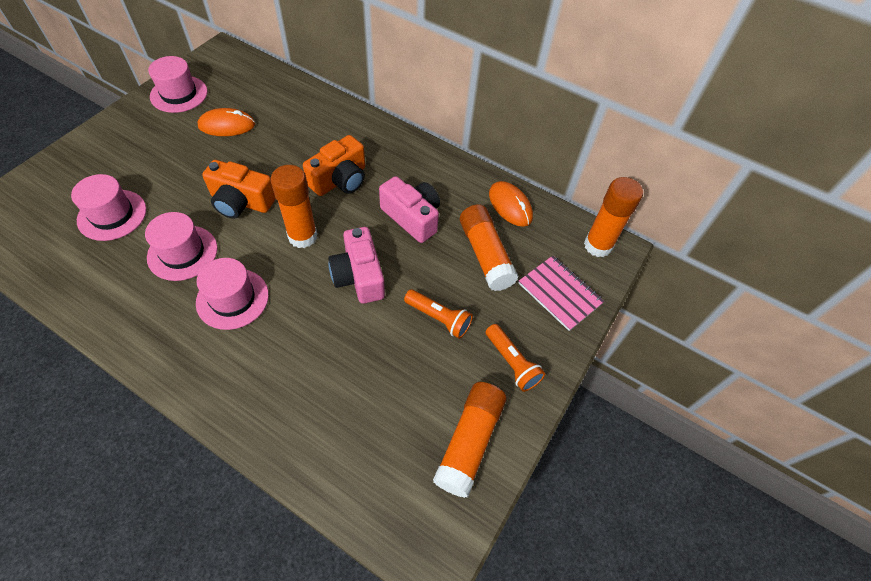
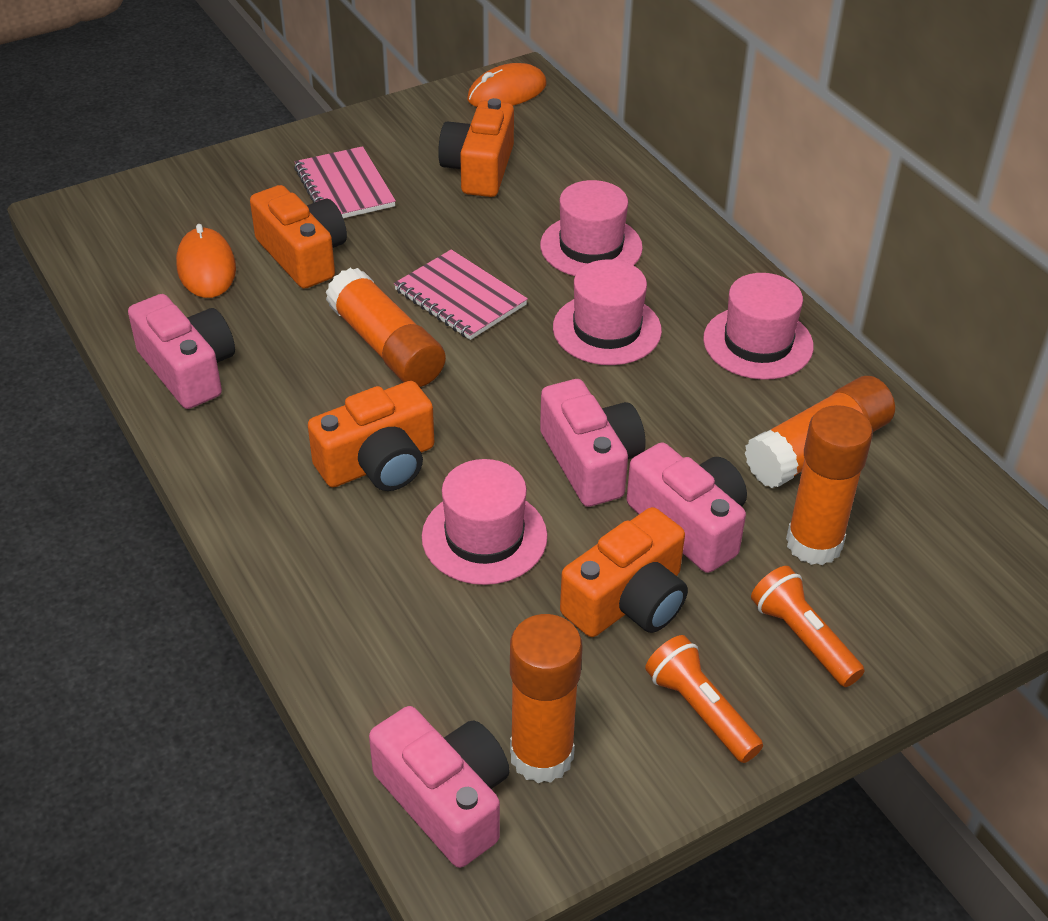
orange camera: [202,160,276,219] [303,135,365,196] = 2 -> [250,185,347,289] [308,381,434,491] [438,98,514,197] [560,507,688,637] = 4
pink camera: [328,227,385,304] [379,176,440,243] = 2 -> [128,294,235,409] [369,706,509,868] [540,379,646,507] [627,442,747,573] = 4
pink notebook: [519,256,604,331] = 1 -> [294,146,396,218] [394,249,528,340] = 2

